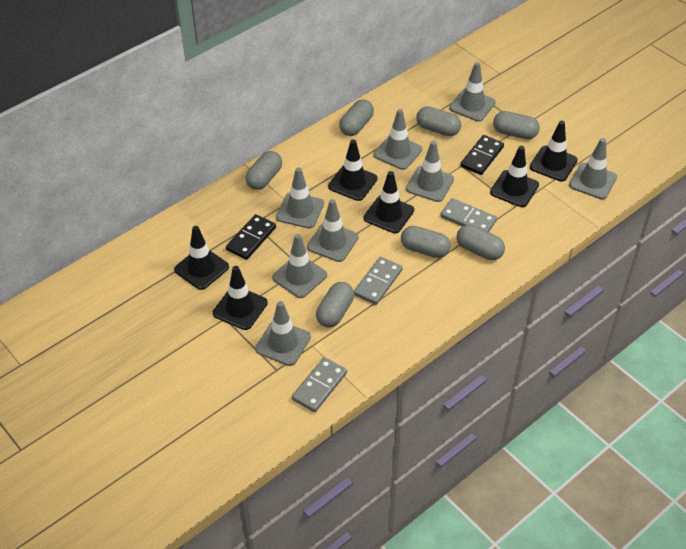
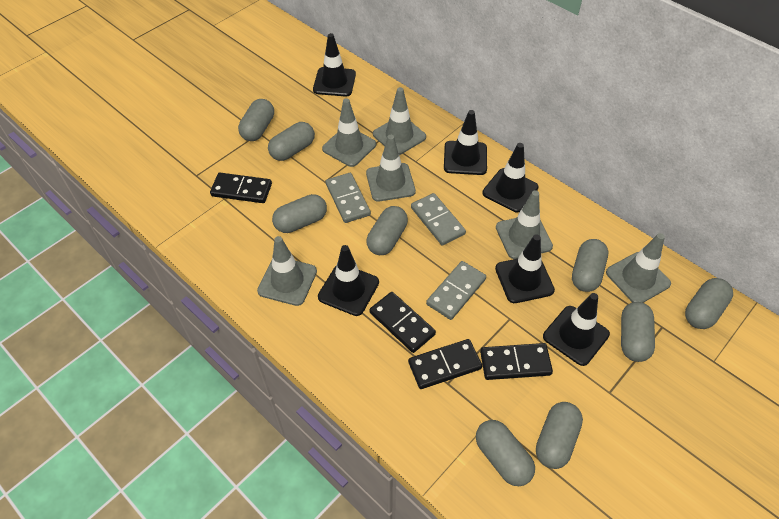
black domino: [226,214,276,260] [461,135,504,175] = 2 -> [210,173,272,203] [369,292,436,353] [408,339,482,389] [480,343,553,380] = 4
grey capsule: [245,151,282,190] [316,282,354,327] [339,99,374,136] [401,226,451,258] [416,106,461,136] [457,225,505,260] [493,111,540,139] = 7 -> [238,99,274,141] [268,122,315,161] [272,194,327,233] [367,206,408,255] [476,420,535,486] [536,402,583,469] [572,239,608,292] [621,302,655,362] [685,278,733,329] = 9
grey traffic cone: [255,301,311,366] [272,234,327,298] [276,167,324,228] [307,199,359,262] [374,109,422,170] [406,141,454,202] [449,62,496,121] [569,138,617,199] = 8 -> [257,236,317,306] [322,98,376,167] [366,135,416,202] [373,87,426,155] [496,190,553,259] [606,233,671,303] = 6

